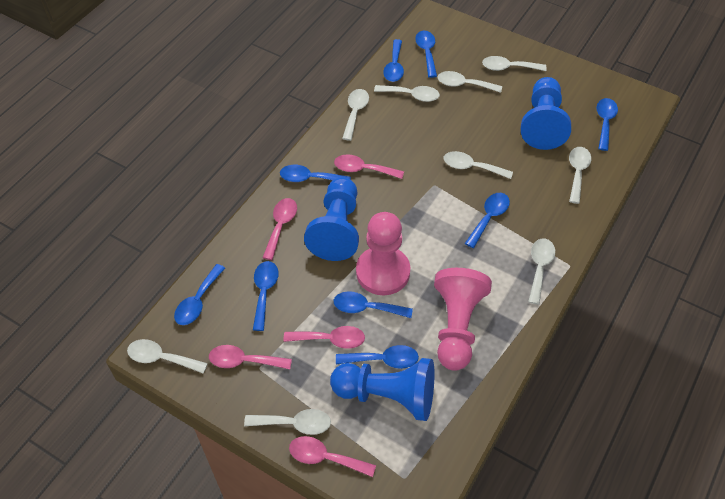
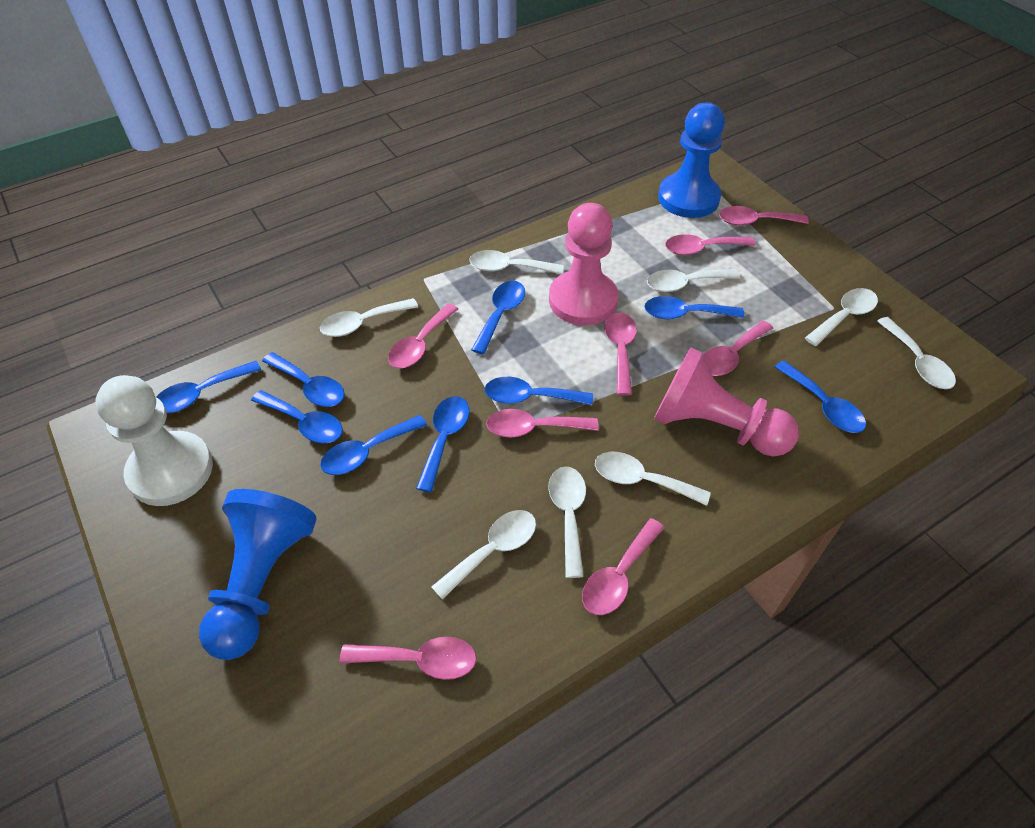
blue pawn: [304,177,359,261] [330,358,434,421] [521,77,571,150] = 3 -> [199,489,317,660] [658,102,725,218] = 2
pink spoon: [209,345,292,369] [263,198,297,260] [284,326,365,349] [289,436,376,477] [334,154,404,179] = 5 -> [340,637,477,680] [388,303,458,368] [486,409,599,437] [582,518,665,615] [604,312,637,396] [665,234,756,255] [703,320,774,376] [719,206,809,225] = 8
white pawn: none = 0 -> [95,375,213,506] = 1
white spoon: [127,339,208,374] [244,409,331,435] [342,89,369,141] [374,85,440,102] [437,71,502,93] [444,151,513,179] [482,56,547,71] [528,238,555,305] [569,147,591,204] = 9 -> [320,298,418,337] [431,510,536,600] [469,250,564,274] [548,466,586,578] [595,452,711,506] [647,269,740,292] [805,288,878,346] [877,317,956,389] = 8

